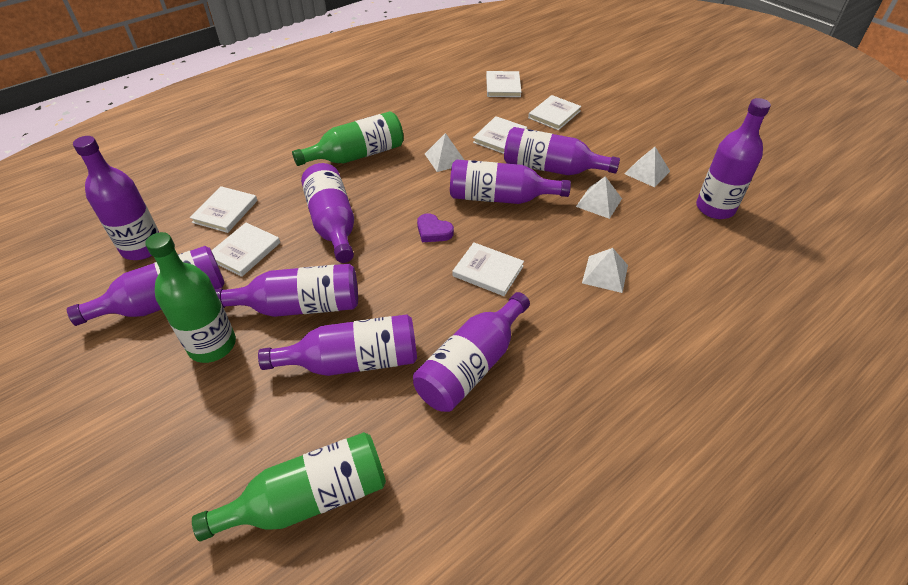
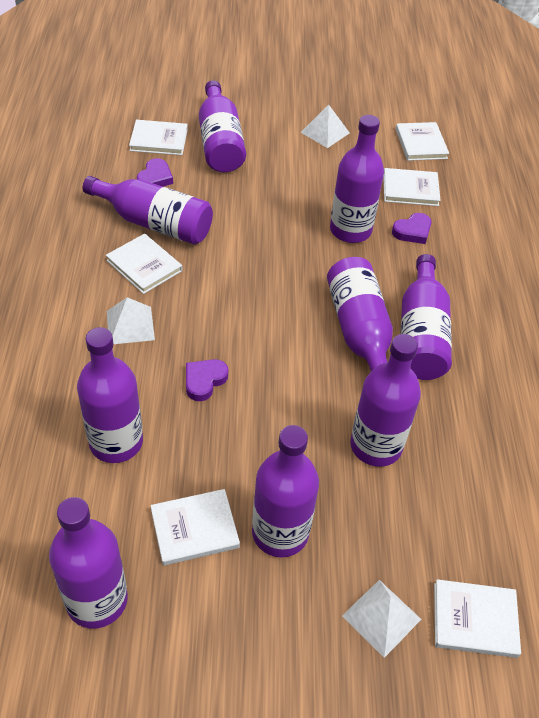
green bottle: [145,232,236,363] [192,432,386,541] [292,111,404,166] = 3 -> none = 0
purple heart: [417,213,454,242] = 1 -> [137,158,173,187] [186,359,228,401] [392,213,432,244] = 3
white pyramid: [425,133,464,172] [576,176,622,219] [582,248,628,293] [624,147,670,187] = 4 -> [107,297,155,344] [300,105,350,148] [342,580,421,658] = 3

